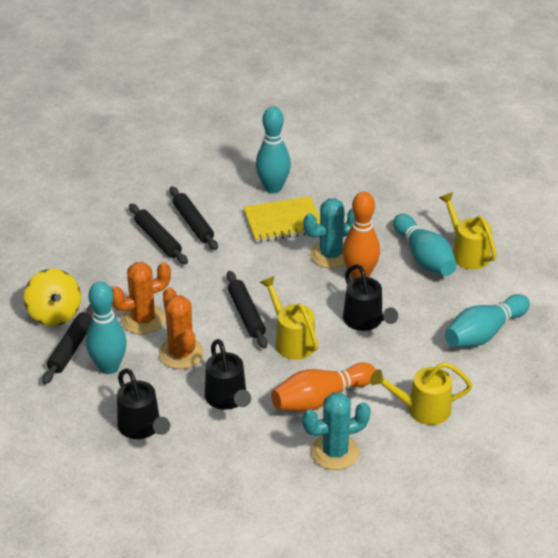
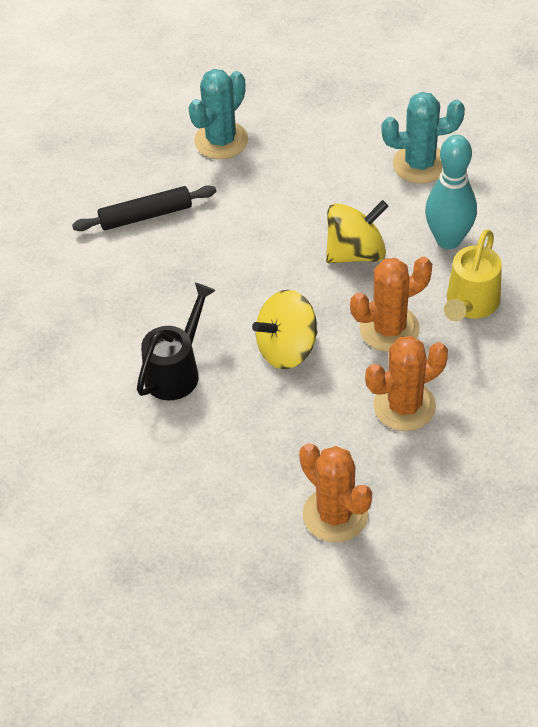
black rolling pin: [42,304,93,384] [129,204,188,265] [170,186,218,250] [227,271,267,348] = 4 -> [72,185,216,231] = 1
black watering can: [117,368,170,439] [205,339,251,410] [343,264,398,331] = 3 -> [137,283,216,400] = 1
orange bowling pin: [271,362,376,412] [342,191,380,279] = 2 -> none = 0
orange cactus: [112,262,171,335] [159,287,204,369] = 2 -> [299,443,372,542] [350,257,432,352] [365,336,448,431] = 3
turquoise bowling pin: [86,281,127,374] [256,106,291,194] [393,214,457,276] [445,294,530,347] = 4 -> [425,135,477,249] = 1
yellow notebook: [243,196,320,243] = 1 -> none = 0
yellow spinning top: [24,269,81,326] = 1 -> [252,290,318,369] [326,200,388,263] = 2
yellow watering can: [260,276,318,360] [370,362,472,425] [439,192,497,270] = 3 -> [444,230,502,321] = 1

